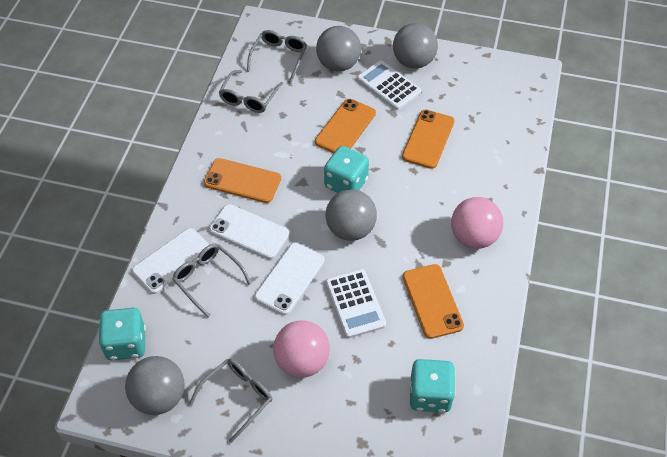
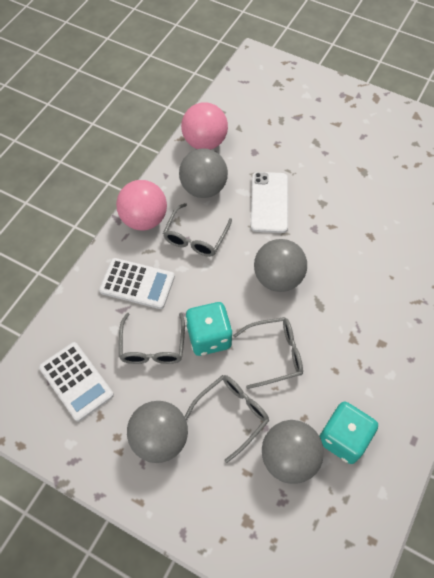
orange phone: [204,158,281,203] [315,99,376,153] [402,110,455,169] [403,264,464,339] = 4 -> none = 0
turquoise dice: [98,308,146,360] [324,146,369,193] [410,359,455,413] = 3 -> [185,302,233,356] [319,402,378,464] = 2
white phone: [132,228,210,294] [209,204,289,259] [255,243,325,315] = 3 -> [250,172,288,233] = 1

